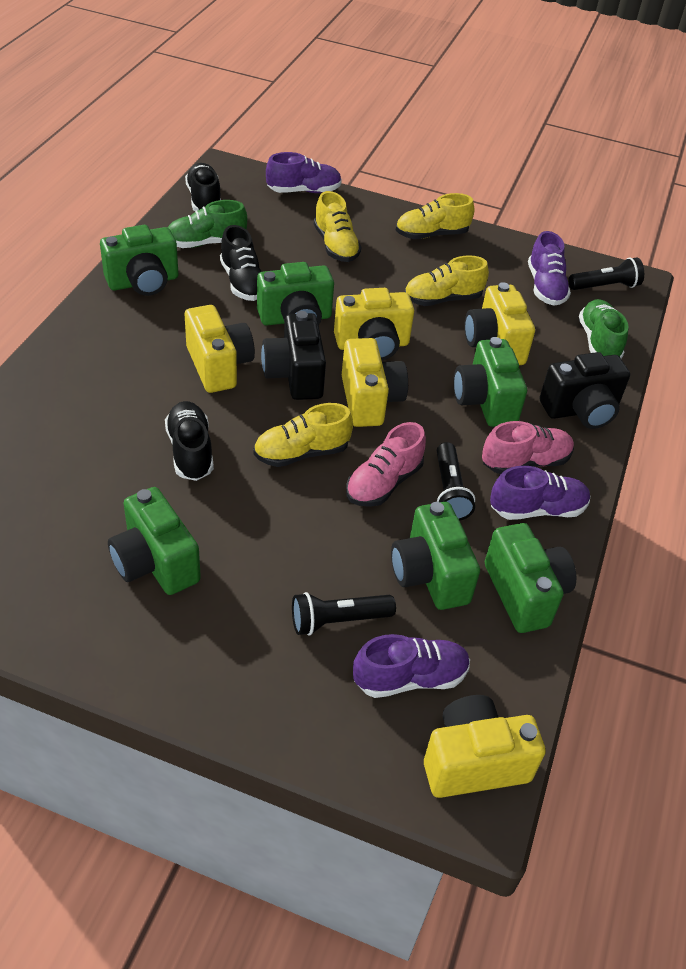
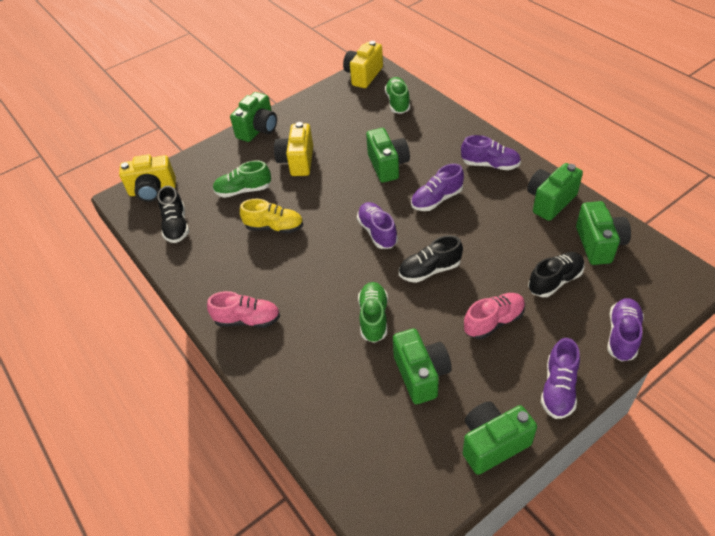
black camera: [261,311,326,400] [540,352,630,429] = 2 -> none = 0
black flashlight: [292,592,396,636] [437,442,475,521] [569,257,644,290] = 3 -> none = 0
green shoe: [167,200,247,248] [579,299,629,358] = 2 -> [213,160,271,198] [358,282,388,343] [385,77,410,114] = 3
purple shoe: [266,152,342,193] [353,634,470,698] [490,466,590,520] [528,231,571,306] = 4 -> [357,202,398,249] [411,163,464,211] [461,135,521,170] [541,338,580,419] [607,298,644,361] = 5
yellow camera: [185,305,255,393] [334,288,414,360] [342,338,408,427] [424,695,546,798] [464,282,535,365] = 5 -> [119,154,176,202] [274,122,313,176] [343,41,383,88] = 3
yellow shoe: [254,403,353,467] [314,191,361,262] [396,193,474,239] [405,255,489,306] = 4 -> [240,199,303,233] = 1

